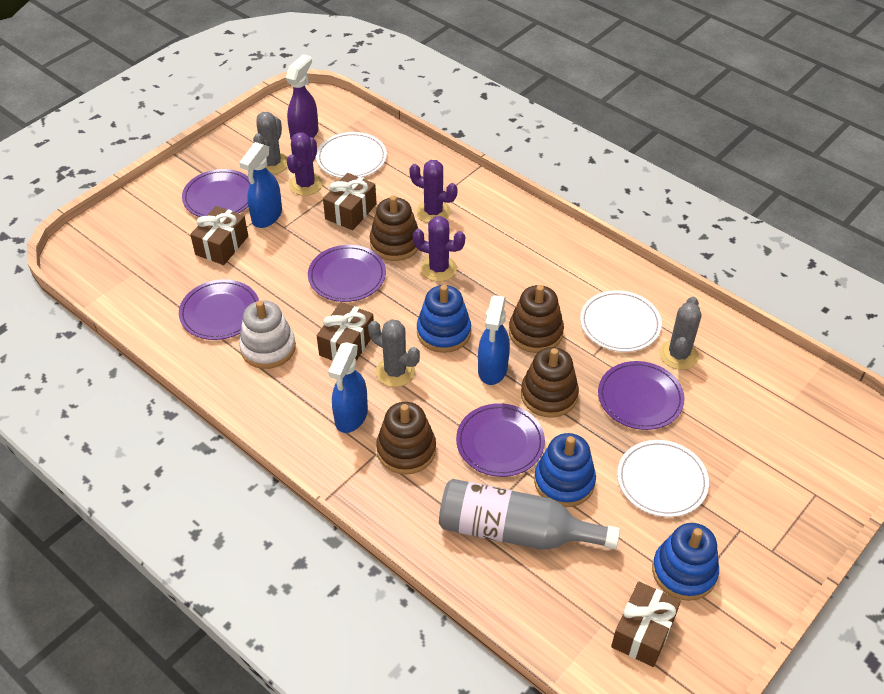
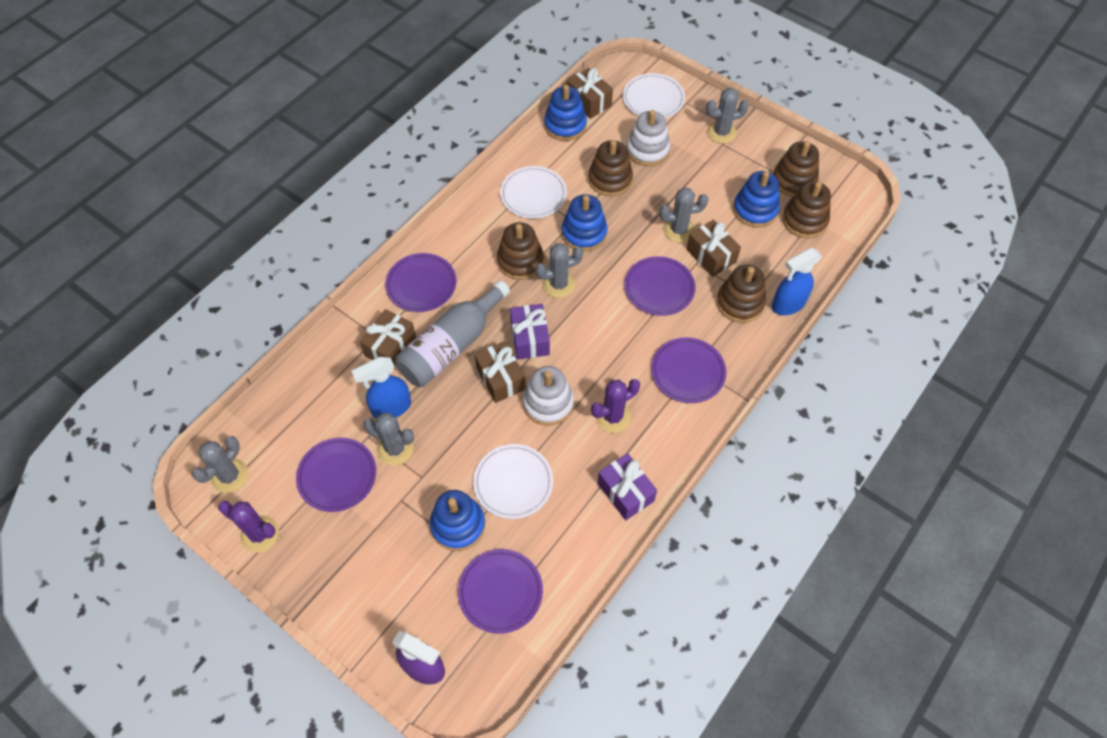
blue spray bottle: [239,142,282,228] [328,342,368,433] [478,295,510,385] = 3 -> [351,357,411,418] [772,248,822,315] = 2
blue stacking toy: [417,285,471,353] [534,433,596,507] [652,523,719,601] = 3 -> [430,490,485,551] [544,85,587,141] [562,194,608,251] [733,171,780,227] = 4
brown stacking toy: [370,195,419,261] [376,402,436,475] [509,285,564,353] [521,347,579,418] = 4 -> [497,222,544,280] [588,140,633,196] [717,264,766,323] [773,141,819,197] [782,181,831,238] = 5
grey cactus: [253,112,288,174] [368,319,420,387] [659,297,701,370] = 3 -> [192,436,248,493] [363,413,414,465] [535,243,583,298] [659,187,708,243] [706,88,749,143] = 5
purple cactus: [287,132,323,196] [409,160,457,223] [413,216,465,282] = 3 -> [218,501,279,553] [591,379,640,433] = 2
purple gift: none = 0 -> [510,304,550,360] [597,453,657,520] = 2
white stacking toy: [239,301,296,369] = 1 -> [523,366,574,426] [626,110,670,166] = 2

